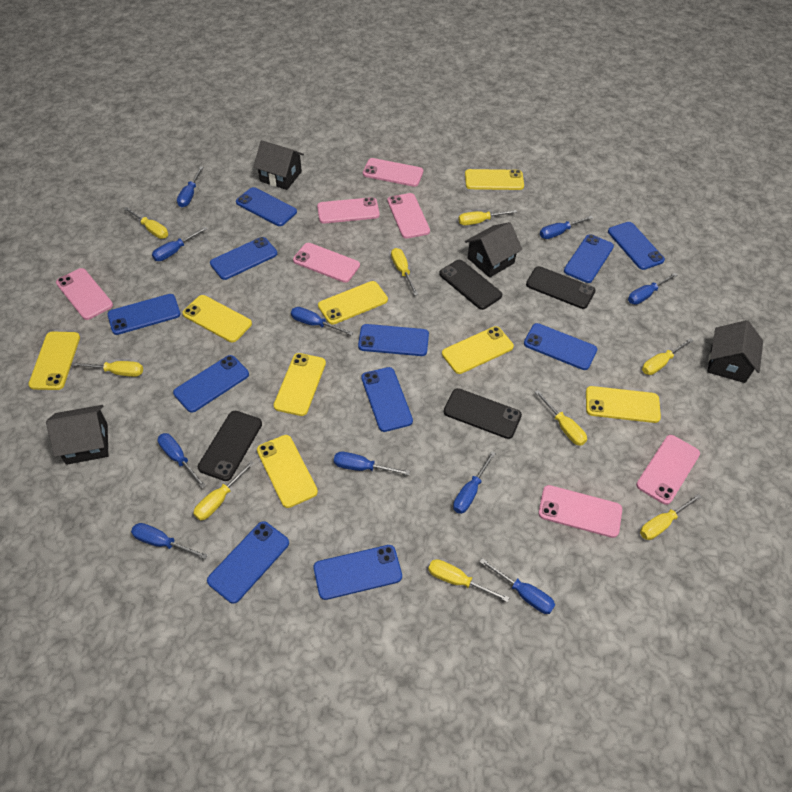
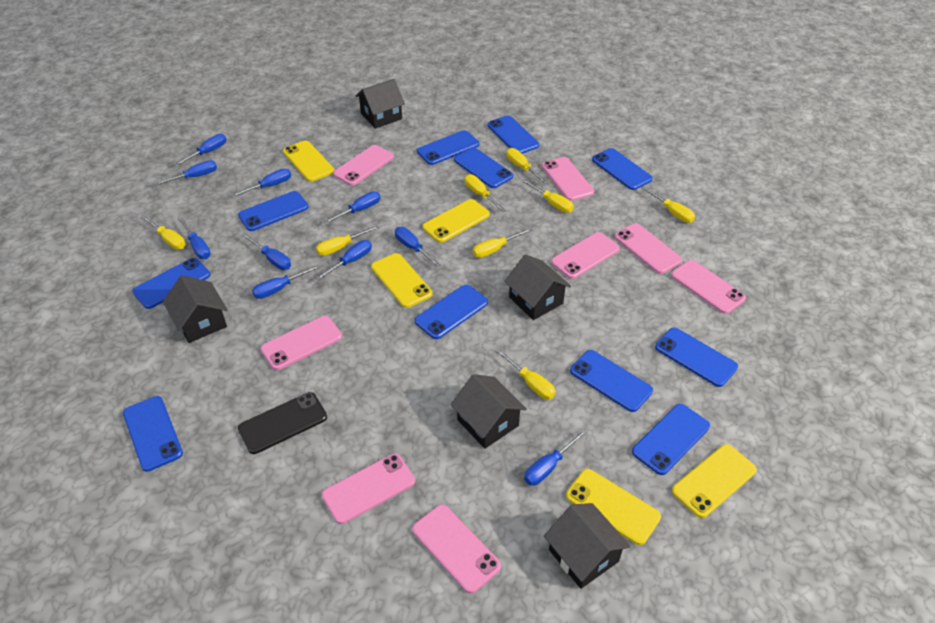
black house: [46,405,108,465] [253,140,304,190] [465,222,522,278] [707,320,763,383] = 4 -> [163,275,228,343] [355,79,405,129] [451,374,527,449] [504,254,571,320] [544,503,631,589] = 5
black phone: [198,411,262,481] [439,260,502,310] [444,388,522,439] [526,266,595,309] = 4 -> [238,392,327,454] = 1
pink phone: [56,268,113,320] [293,243,360,283] [317,197,380,223] [363,158,423,187] [387,193,430,239] [538,485,622,538] [636,435,700,505] = 7 -> [261,316,342,370] [322,453,415,524] [333,145,394,186] [412,504,501,593] [542,157,594,201] [551,232,620,279] [615,223,682,274] [671,260,746,314] = 8
yellow phone: [28,332,80,390] [182,295,252,342] [257,435,318,508] [274,353,326,416] [318,281,388,325] [442,326,514,374] [465,169,524,190] [586,386,661,423] = 8 -> [283,141,334,182] [371,253,432,308] [423,199,490,243] [566,469,661,545] [672,444,757,518] = 5
yellow screwdriver: [71,361,143,377] [124,207,168,239] [193,461,255,521] [391,248,418,296] [428,559,510,602] [458,210,517,225] [535,390,587,446] [640,494,702,540] [642,338,694,375] = 9 -> [141,215,186,250] [316,225,379,256] [465,174,506,212] [473,228,532,258] [496,348,556,399] [506,148,547,184] [522,179,574,213] [642,186,695,223] = 8

